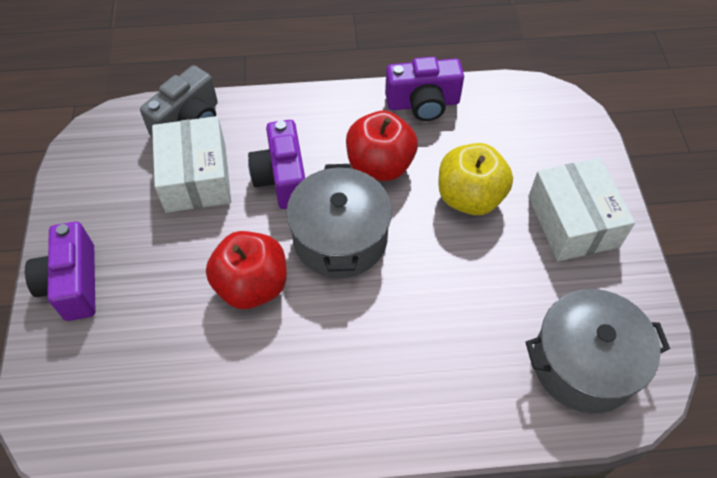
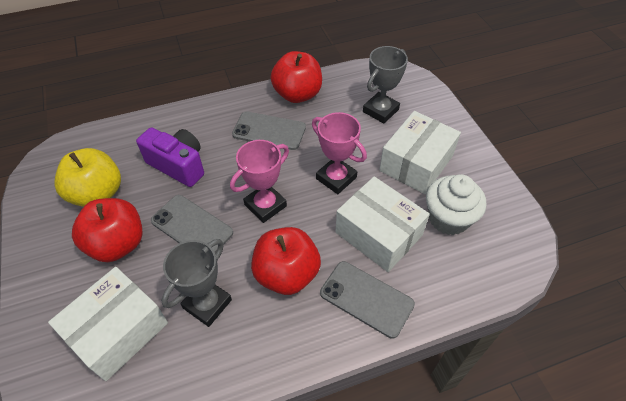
grey camera: [140,65,218,137] = 1 -> none = 0
grey phone: none = 0 -> [151,195,233,253] [232,111,306,150] [320,261,415,338] = 3
grey pot: [286,164,392,278] [525,289,670,413] = 2 -> none = 0
grey trophy: none = 0 -> [161,239,232,327] [363,46,408,124] = 2
pink trophy: none = 0 -> [230,140,289,223] [312,112,367,194] = 2
purple camera: [25,221,95,321] [248,120,305,209] [385,57,464,121] = 3 -> [136,127,204,187] = 1
red apple: [206,231,287,309] [346,111,418,181] = 2 -> [72,198,143,262] [251,227,321,295] [271,51,322,103] = 3
white box: [152,116,231,213] [528,158,635,262] = 2 -> [48,267,168,381] [335,177,430,272] [379,111,461,194] = 3
white cupcake: none = 0 -> [426,174,486,235] = 1

